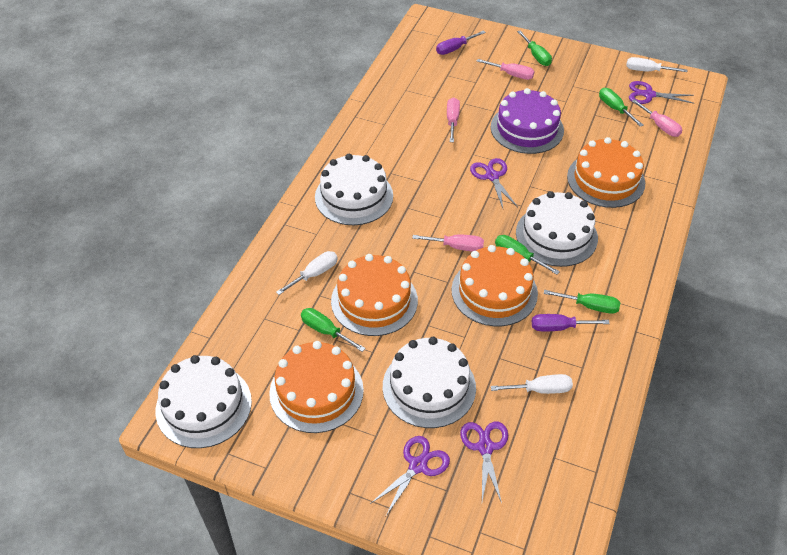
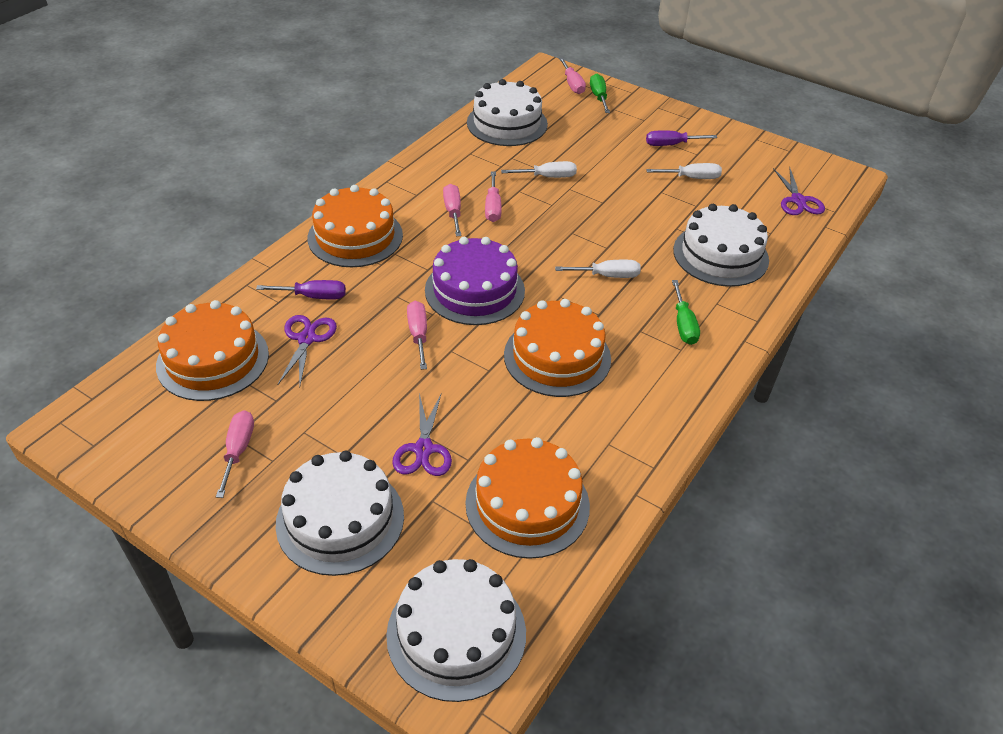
green screwdriver: [301,308,366,352] [495,235,560,275] [517,30,552,66] [544,290,620,314] [599,88,644,127] = 5 -> [590,74,610,113] [672,280,700,345] = 2
pink screwdriver: [412,234,484,252] [447,98,460,142] [477,59,535,80] [632,99,682,137] = 4 -> [216,410,254,498] [407,301,427,370] [443,184,462,236] [485,171,502,222] [559,57,586,94] = 5
purple scissors: [370,436,450,516] [460,422,508,503] [470,158,518,208] [629,81,695,104] = 4 -> [278,315,337,385] [392,392,452,476] [773,167,825,215] = 3

